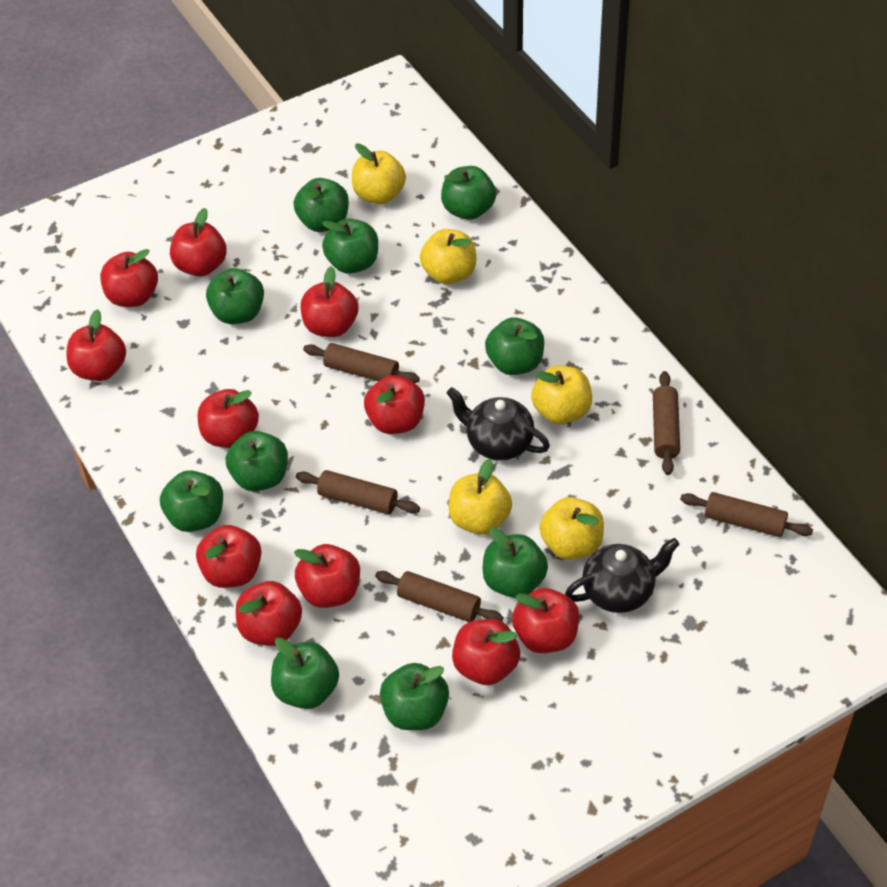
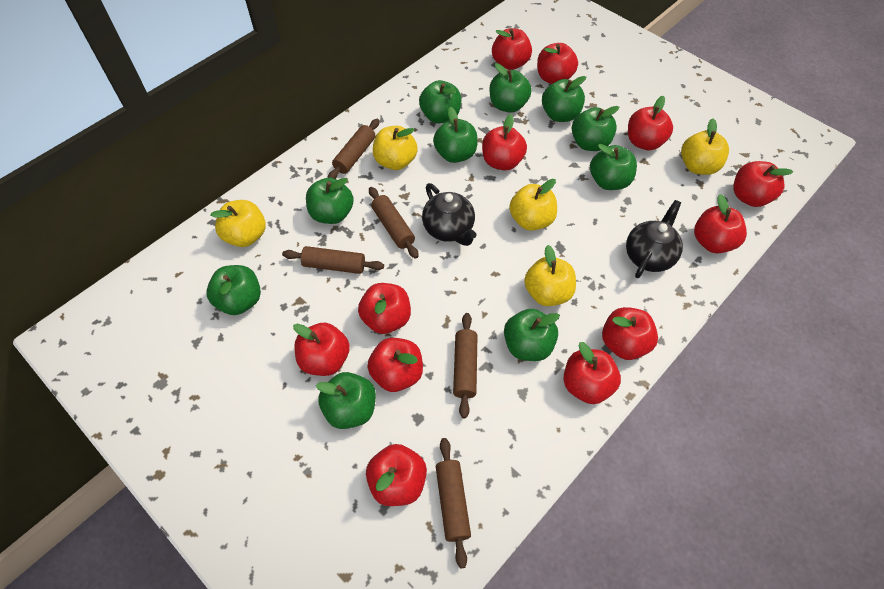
red apple: [67,309,126,381] [100,249,158,307] [170,208,227,277] [196,525,262,588] [198,389,259,448] [236,581,302,646] [294,544,360,608] [301,266,359,337] [364,375,425,434] [452,619,520,685] [512,588,579,653] = 11 -> [293,323,350,376] [358,283,411,334] [366,444,427,506] [367,338,423,392] [482,114,527,171] [492,28,532,70] [537,43,578,84] [563,342,621,404] [602,307,658,360] [628,96,673,150] [694,194,747,253] [733,161,793,207] = 12

